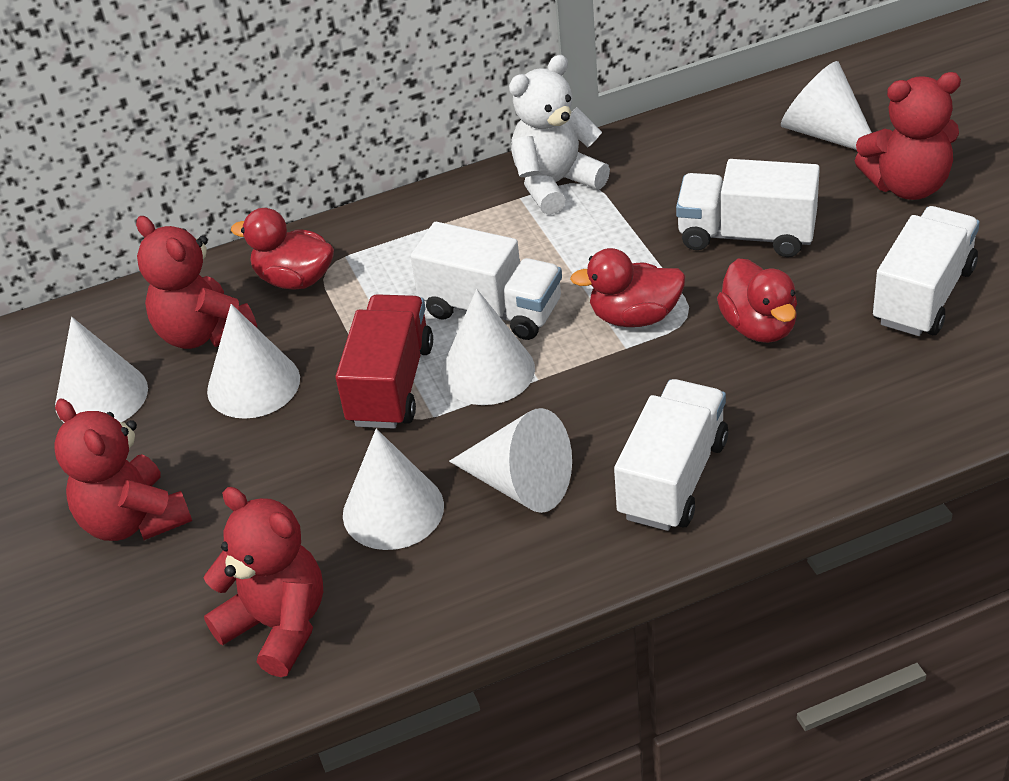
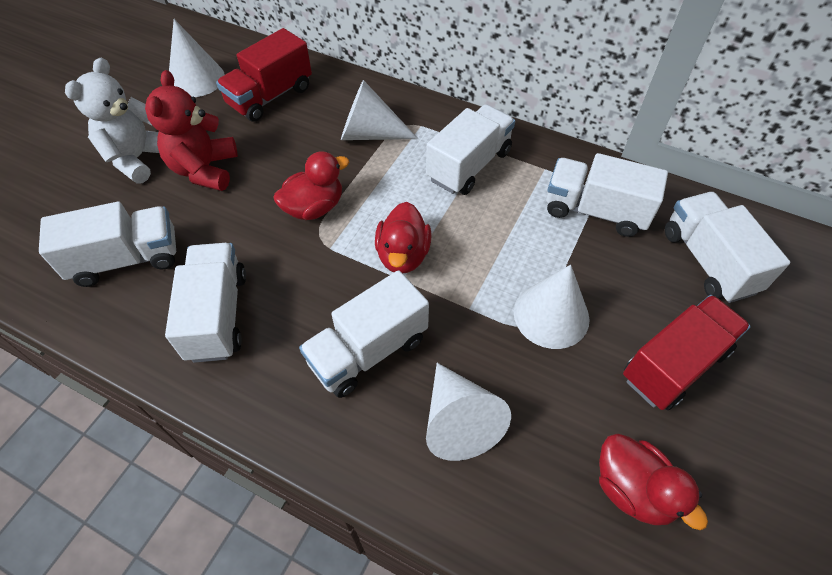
red teddy bear: [54,399,192,541] [136,216,258,349] [204,487,323,677] [855,72,961,200] = 4 -> [145,70,238,191] = 1
red truck: [335,294,433,429] = 1 -> [216,28,312,122] [623,295,751,410] = 2
white cone: [55,317,148,423] [207,304,300,419] [343,429,444,550] [441,289,535,405] [449,408,572,513] [781,61,872,150] = 6 -> [169,19,225,97] [341,80,418,140] [426,363,511,461] [514,265,590,349] = 4
white truck: [411,222,562,340] [614,379,728,531] [676,159,820,257] [873,206,980,336] = 4 -> [39,202,176,287] [165,243,246,363] [299,270,429,398] [426,104,515,195] [546,153,668,237] [665,192,790,303] = 6

